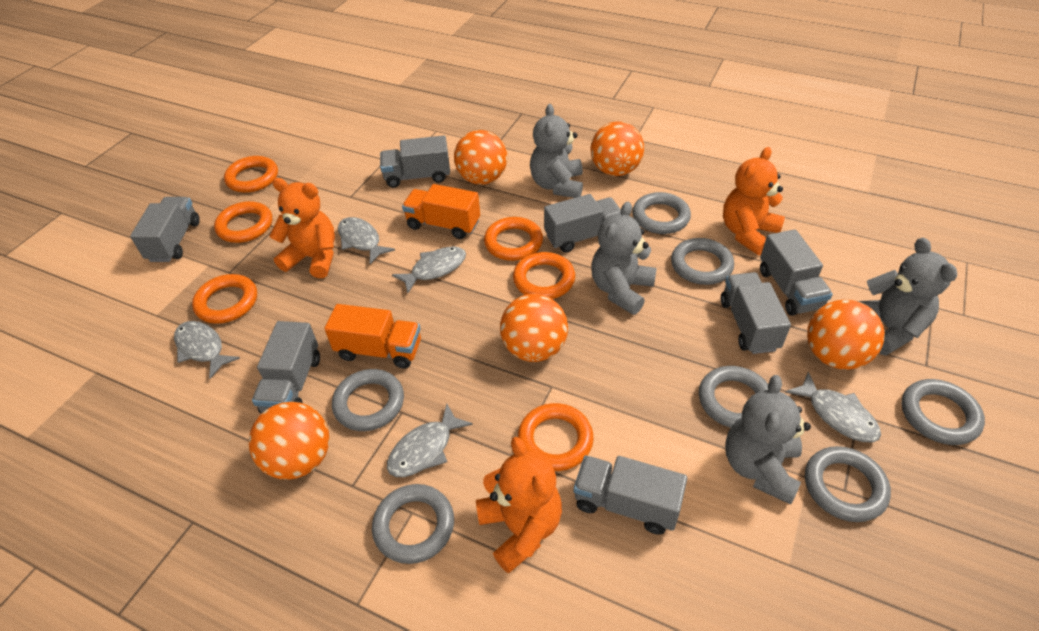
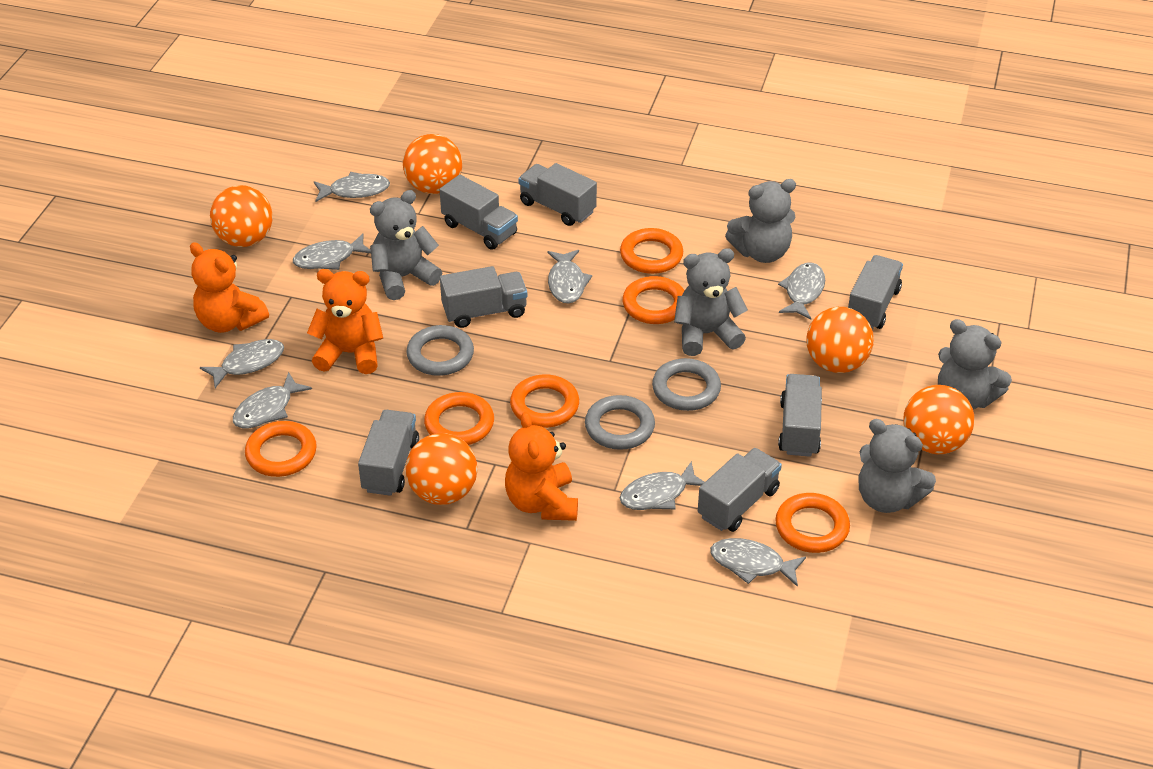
grey fish: [174,321,240,379] [338,217,395,264] [387,404,473,477] [392,246,466,293] [786,372,881,442] = 5 -> [200,339,284,388] [233,372,312,428] [293,234,371,270] [314,172,390,202] [547,250,592,304] [620,461,705,510] [710,538,806,587] [778,263,825,320] = 8
grey ring: [332,369,404,431] [372,484,454,564] [632,192,691,234] [671,238,734,285] [699,366,768,428] [805,446,891,522] [901,379,985,445] = 7 -> [406,325,474,376] [585,395,655,450] [652,358,721,411] = 3
grey teddy bear: [530,104,583,198] [591,202,657,315] [725,375,811,505] [858,238,957,355] = 4 -> [370,190,443,300] [674,248,748,356] [725,179,796,263] [858,419,936,513] [938,319,1012,409] = 5
orange truck: [324,304,421,369] [402,184,480,239] = 2 -> none = 0

